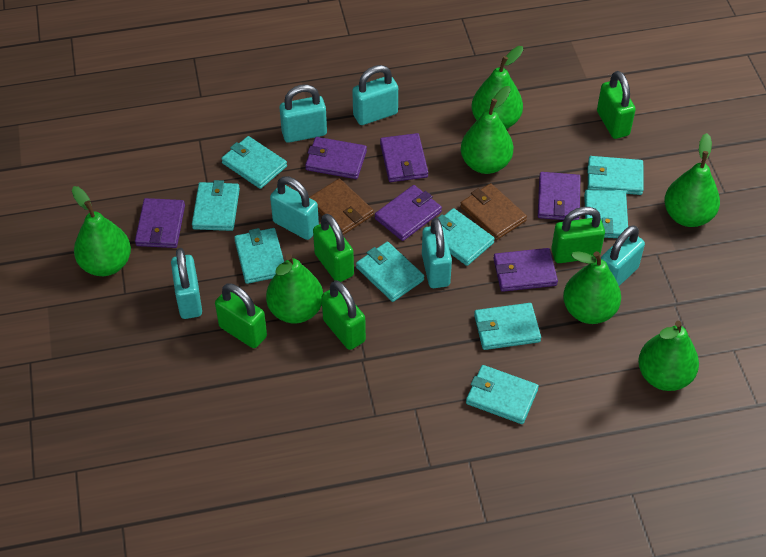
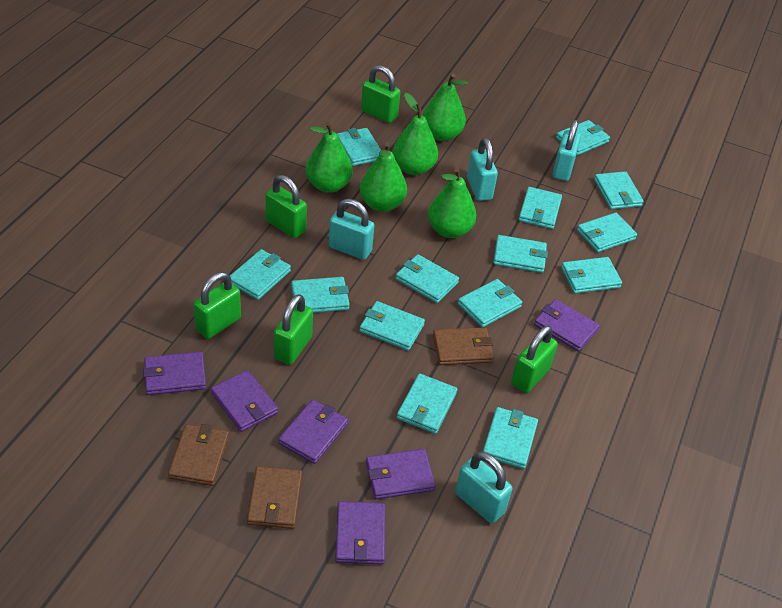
brown wallet: [309,179,374,235] [460,183,527,240] = 2 -> [168,424,229,486] [247,466,302,529] [433,327,494,365] = 3
green pear: [72,186,131,276] [266,254,323,324] [461,86,513,174] [472,46,523,129] [563,251,621,324] [638,321,699,391] [664,133,720,227] = 7 -> [306,122,353,193] [360,142,407,212] [393,93,438,175] [423,74,468,141] [428,168,476,238] = 5
turquoise padlock: [171,248,202,319] [270,176,319,240] [280,84,327,143] [352,65,398,125] [422,218,452,288] [601,225,645,286] = 6 -> [329,199,374,260] [455,451,512,523] [467,138,498,201] [553,120,581,181] = 4
turquoise wallet: [192,180,240,231] [221,136,287,189] [234,228,284,284] [356,242,424,302] [438,208,495,266] [466,365,539,424] [474,303,541,350] [584,189,628,238] [587,156,644,195] = 9 -> [230,249,291,300] [291,277,350,313] [337,128,381,166] [359,301,425,351] [396,254,459,303] [397,374,457,434] [458,279,522,327] [483,407,538,469] [493,235,548,273] [519,187,562,229] [556,120,610,155] [561,257,622,294] [577,213,637,252] [594,171,644,209] = 14

